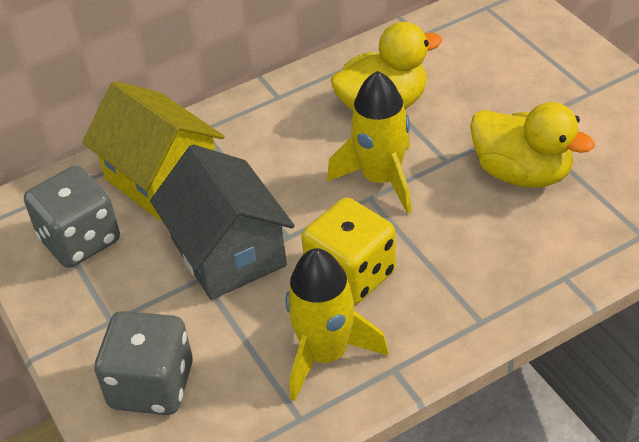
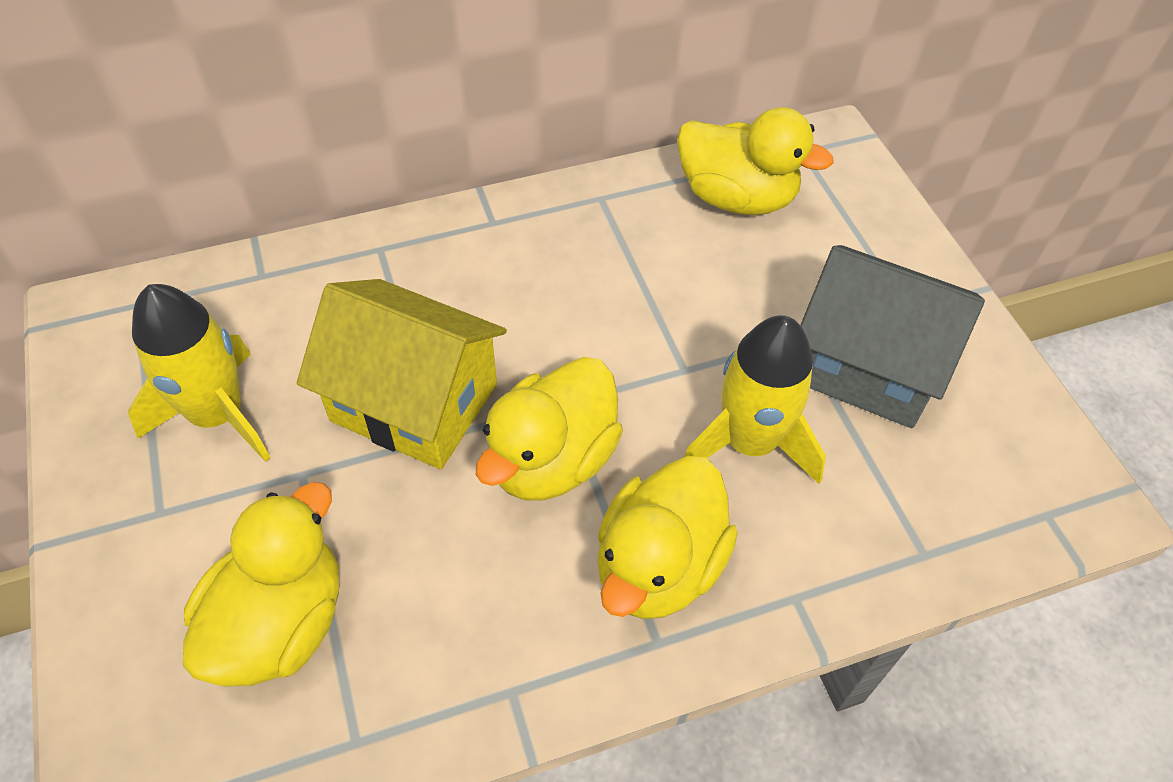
grey dice: [24,166,120,268] [95,311,193,415] = 2 -> none = 0
yellow dice: [301,197,396,305] = 1 -> none = 0
yellow duck: [330,22,442,111] [470,102,595,188] = 2 -> [183,482,339,687] [476,357,623,501] [597,456,738,619] [677,107,834,215] = 4

